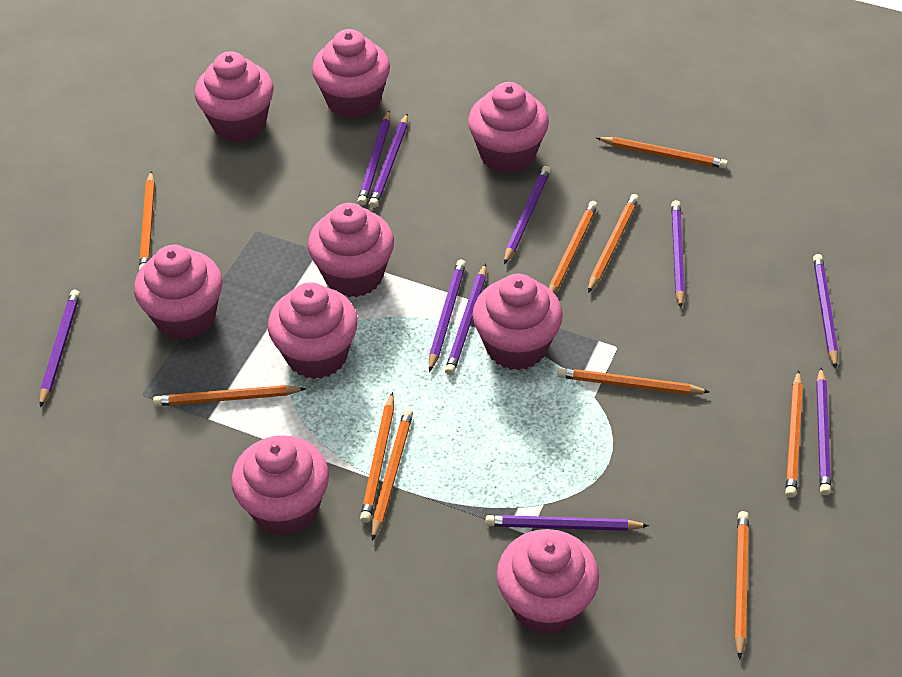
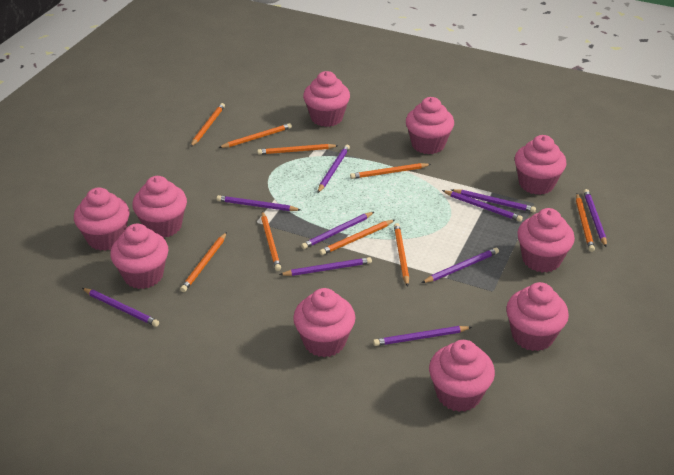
orange pencil: [139,171,155,271] [153,385,306,406] [360,392,394,523] [371,409,413,541] [549,201,598,294] [558,368,709,395] [588,194,639,293] [596,137,728,169] [735,511,749,660] [785,370,803,498] = 10 -> [180,232,227,292] [191,103,225,147] [219,123,292,148] [257,144,339,155] [261,211,281,271] [319,220,395,255] [350,163,431,179] [394,223,409,287] [576,194,595,252] = 9
pink cupcake: [134,245,223,340] [195,52,274,142] [231,435,329,536] [268,282,358,379] [308,203,394,297] [312,29,390,119] [468,82,549,174] [472,274,563,370] [496,529,599,635] = 9 -> [74,187,130,251] [110,224,168,289] [132,176,187,238] [293,288,355,357] [303,71,350,127] [406,97,454,154] [429,340,495,412] [506,282,569,351] [515,135,567,195] [517,208,575,272] = 10

